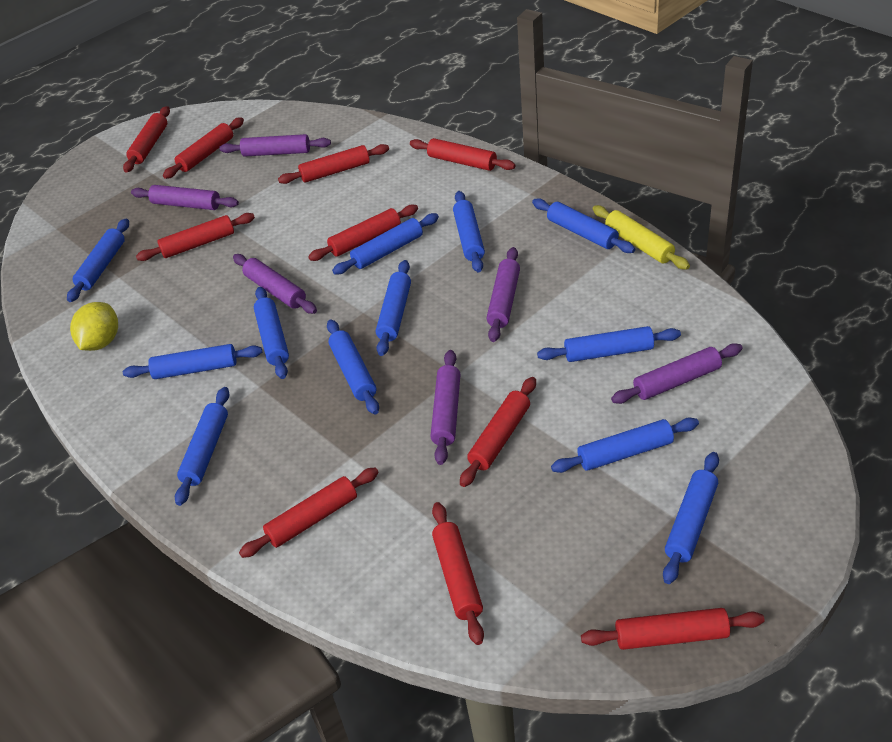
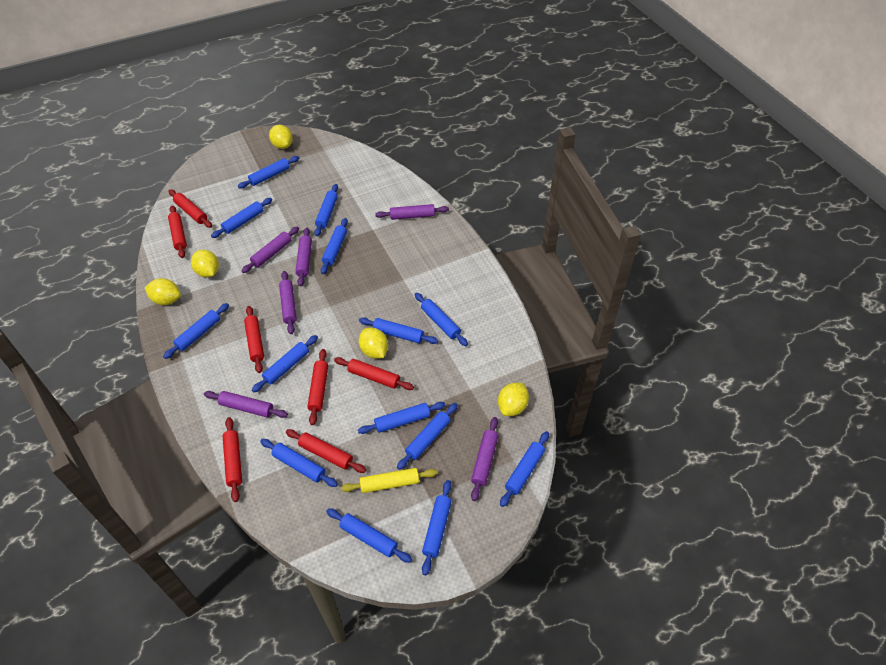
blue rolling pin: [67,219,129,302] [123,344,262,379] [175,387,230,506] [254,287,289,379] [327,319,379,414] [332,213,439,274] [376,260,411,356] [453,191,485,272] [532,198,635,253] [537,326,681,362] [551,417,699,473] [663,452,719,584] = 12 -> [163,303,229,359] [211,198,272,238] [238,156,299,189] [252,335,318,392] [260,439,338,487] [314,184,338,236] [321,218,348,274] [326,508,412,563] [358,402,446,434] [359,318,438,344] [397,403,458,470] [415,293,468,346] [422,480,452,575] [500,431,549,507] = 14
red rolling pin: [123,106,170,173] [136,213,255,261] [163,117,244,179] [239,468,379,558] [278,144,389,184] [308,204,418,261] [410,138,516,171] [432,502,484,645] [460,377,536,487] [581,608,765,650] = 10 -> [168,205,187,258] [169,189,212,228] [223,417,242,502] [244,306,264,373] [286,429,366,473] [307,349,328,425] [334,357,414,390] = 7
yellow lemon: [70,302,118,351] = 1 -> [145,278,181,305] [191,250,219,278] [269,125,293,149] [359,328,388,359] [498,383,529,416] = 5

